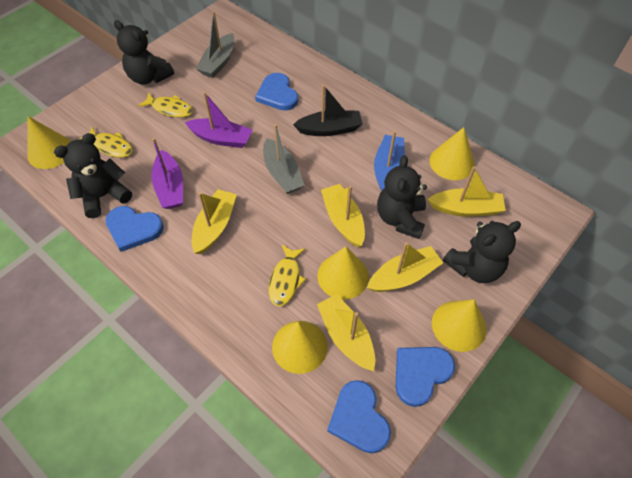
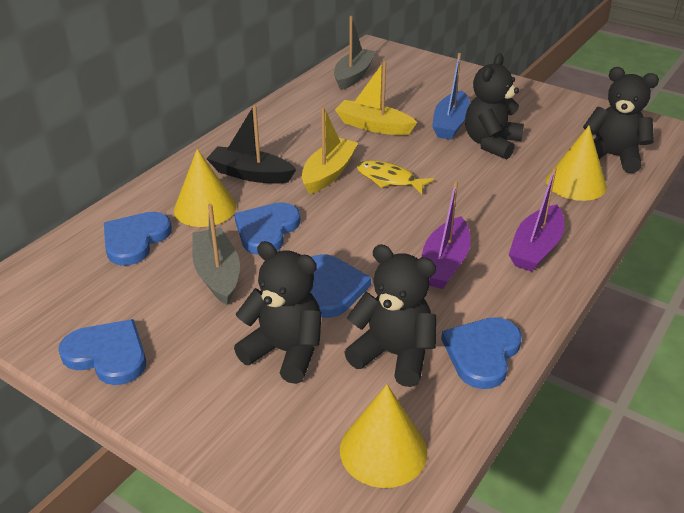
blue heart: [106,206,164,252] [255,73,298,111] [327,380,391,454] [396,347,455,407] = 4 -> [58,319,146,385] [104,212,172,266] [234,202,301,255] [310,254,371,318] [441,317,522,389] = 5
yellow boat: [192,189,237,254] [317,294,375,371] [321,184,365,247] [367,242,443,292] [428,166,506,217] = 5 -> [302,107,358,194] [335,61,417,135] = 2
yellow cone: [27,116,71,169] [272,321,328,374] [317,246,369,300] [430,127,475,180] [432,299,487,352] = 5 -> [174,149,236,227] [340,385,427,488] [546,126,607,201] = 3
yellow fish: [78,126,133,158] [138,92,193,117] [269,244,306,306] = 3 -> [357,160,434,194] = 1

